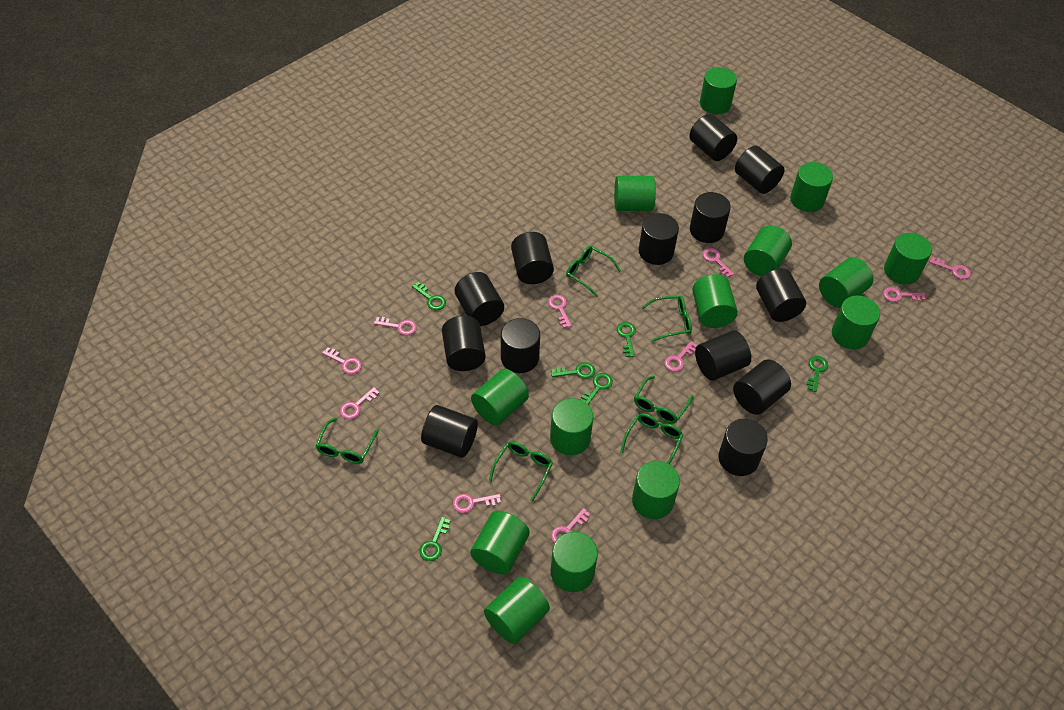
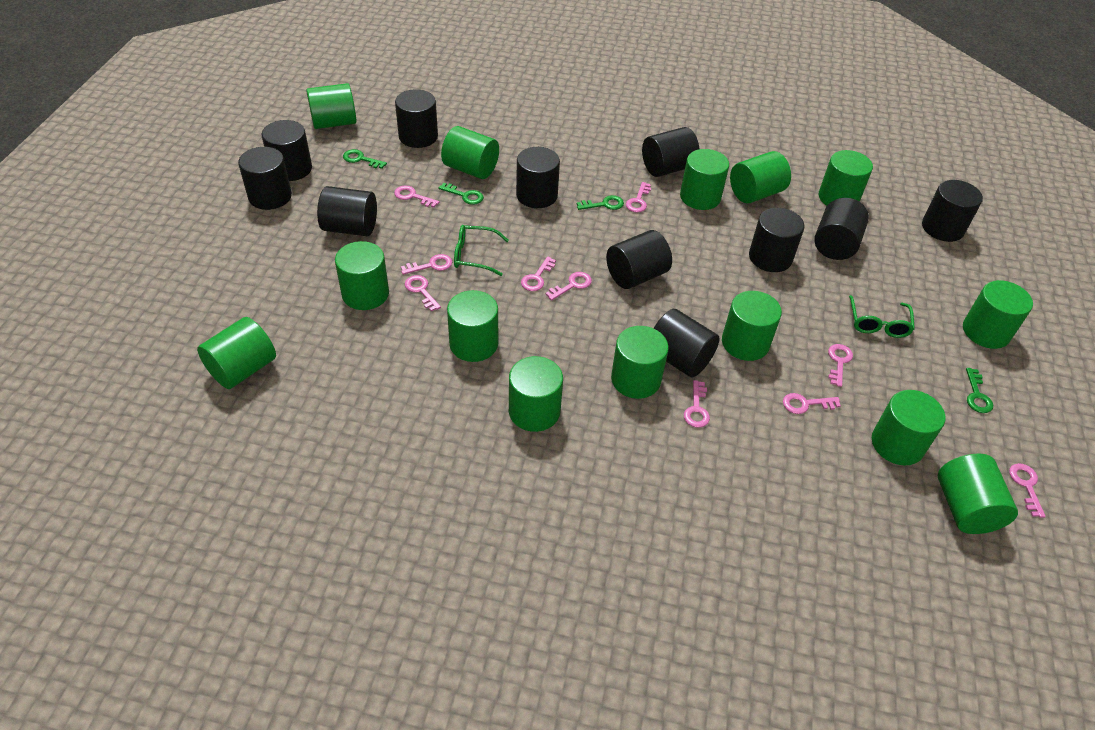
black cylinder: [421,405,478,458] [442,316,486,371] [455,272,504,326] [501,318,540,373] [511,232,554,284] [639,213,679,265] [689,114,737,161] [690,192,731,243] [695,330,751,381] [719,419,768,476] [733,359,791,415] [735,146,785,194] [756,268,806,322] = 13 -> [238,147,292,210] [262,120,312,181] [317,186,377,236] [395,89,438,148] [516,147,560,208] [606,230,672,289] [642,127,700,177] [654,309,720,377] [749,208,805,272] [814,198,869,260] [922,180,983,242] = 11
green glasses: [316,418,379,464] [489,441,553,502] [566,246,621,297] [620,413,683,464] [634,376,693,424] [641,295,692,342] = 6 -> [454,225,509,276] [849,295,915,338] = 2
green key: [412,282,446,310] [419,517,450,561] [551,362,595,379] [581,373,613,405] [617,322,636,357] [807,356,828,392] = 6 -> [343,149,387,169] [438,183,484,205] [577,195,624,210] [966,368,993,413] = 4

